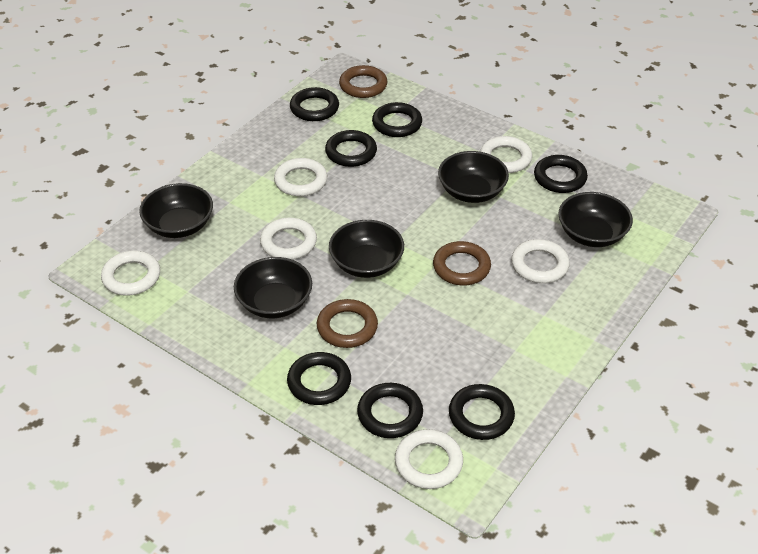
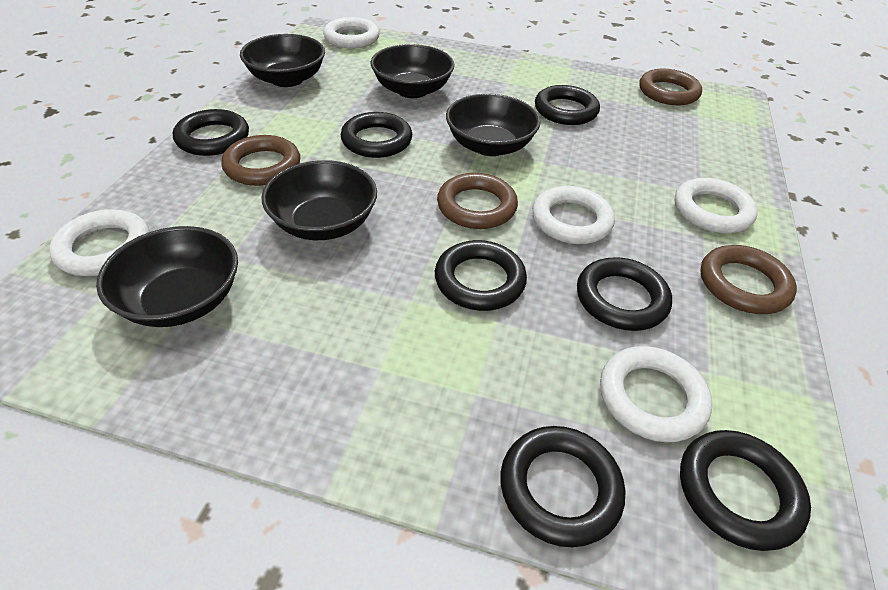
brown ring: [317,299,378,348] [339,65,388,98] [433,241,491,285] = 3 -> [221,135,300,186] [437,173,518,229] [639,69,702,106] [700,245,797,314] = 4
white ring: [101,251,160,296] [260,218,317,260] [274,158,327,196] [395,429,463,489] [480,136,532,173] [511,239,570,283] = 6 -> [49,209,150,276] [323,17,380,48] [532,186,615,244] [600,346,712,442] [675,178,758,233] = 5

